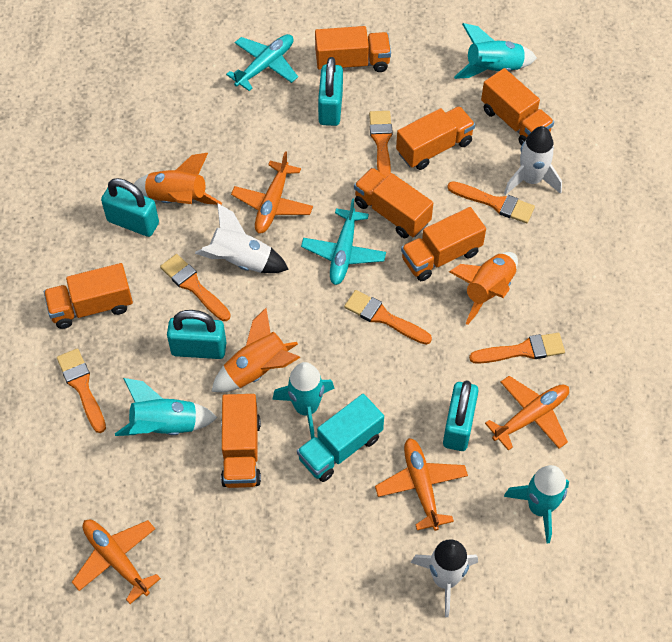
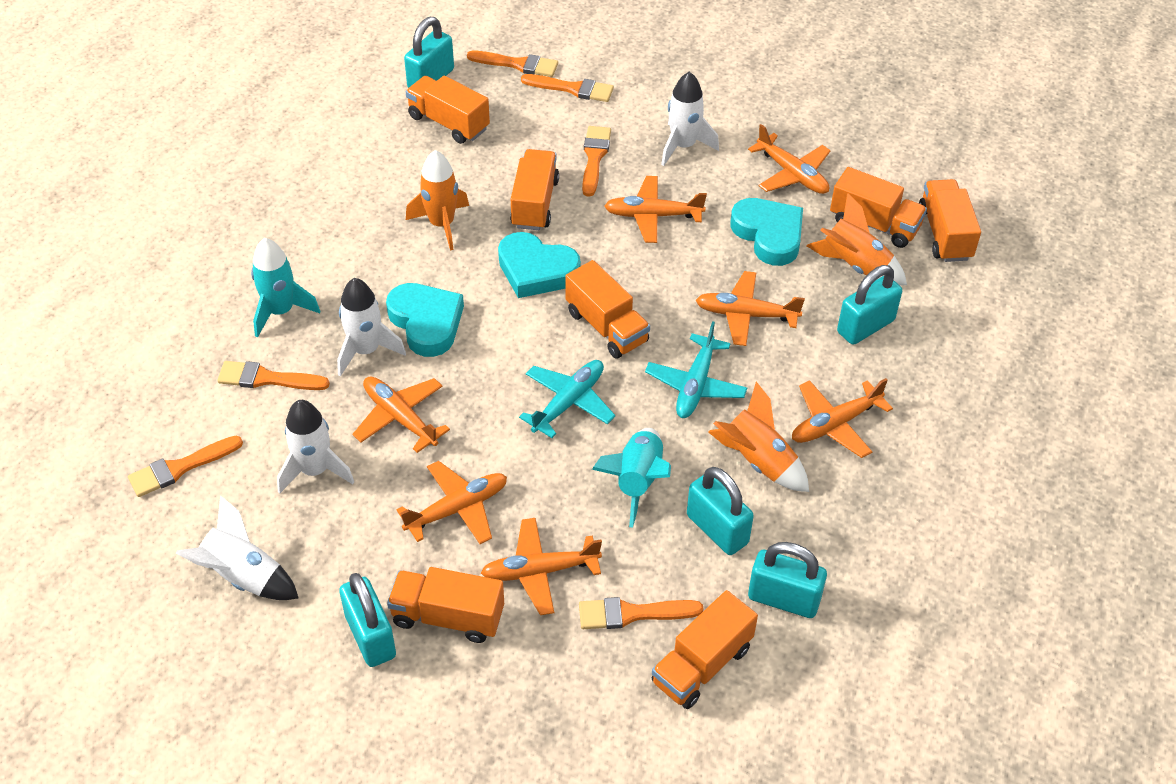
orange plane: [72,520,161,604] [231,151,313,234] [375,438,468,531] [485,376,569,451] = 4 -> [353,377,450,453] [397,461,507,544] [481,518,602,615] [604,176,707,243] [696,271,805,346] [748,124,831,194] [792,378,893,458] = 7
turquoise heart: none = 0 -> [386,283,464,357] [498,232,581,298] [731,198,803,266] = 3
turquoise padlock: [101,178,159,237] [167,310,226,359] [318,57,343,126] [443,380,479,451] = 4 -> [339,573,396,667] [404,17,454,88] [687,467,754,555] [748,542,827,618] [837,265,902,345] = 5
turquoise rocket: [115,378,218,436] [272,362,334,439] [454,23,537,79] [504,465,569,543] = 4 -> [251,238,320,338] [592,428,671,527] = 2
turquoise truck: [297,394,384,482] = 1 -> none = 0
white rocket: [195,203,289,273] [411,539,478,617] [504,126,562,195] = 3 -> [176,495,298,600] [277,400,354,494] [337,278,406,377] [661,72,719,166] = 4

